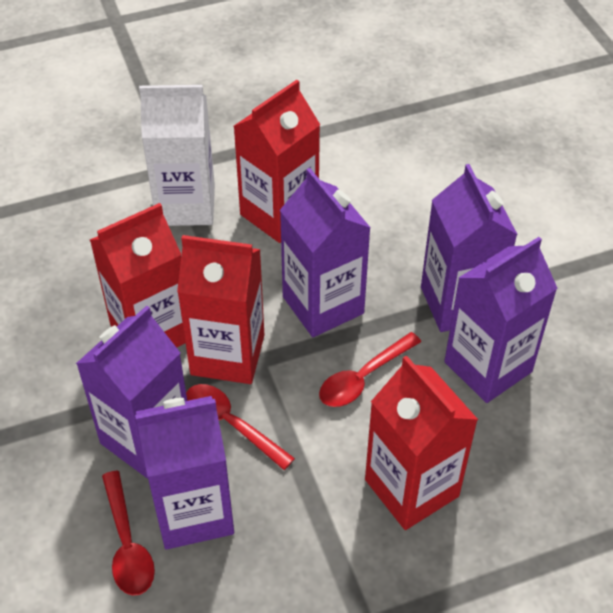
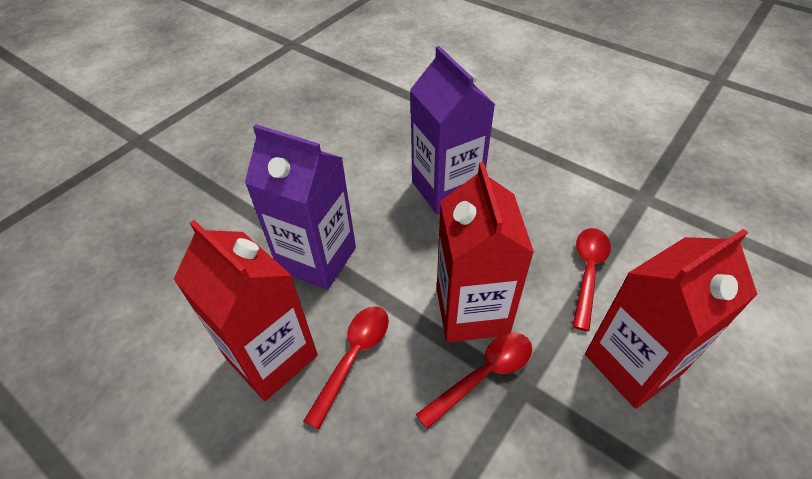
purple carton: [76,306,187,479] [135,396,234,549] [280,168,371,337] [421,164,518,332] [444,237,558,403] = 5 -> [245,124,356,290] [410,46,495,215] = 2
red carton: [90,203,185,348] [177,235,264,384] [234,80,320,243] [365,355,478,530] = 4 -> [174,220,318,401] [437,162,534,342] [585,229,758,409] = 3
white carton: [139,85,215,226] = 1 -> none = 0

